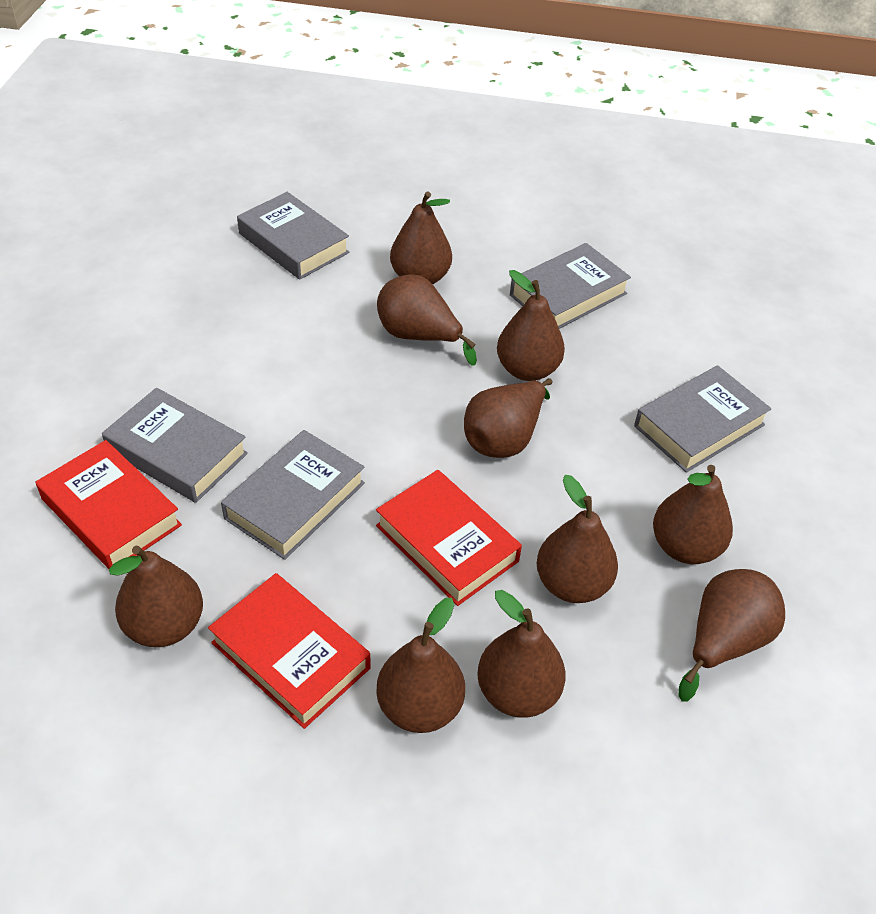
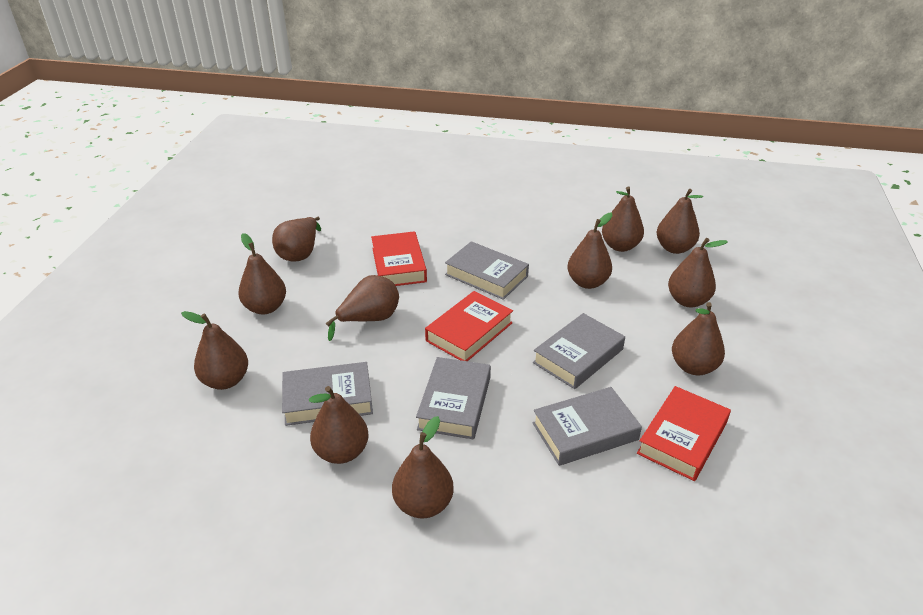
brown pear: [109,546,203,647] [376,598,465,733] [377,274,477,365] [390,191,452,284] [464,378,553,458] [477,590,566,718] [497,270,565,381] [537,475,618,603] [653,465,733,564] [678,569,785,702] = 10 -> [181,311,248,390] [238,233,286,314] [272,217,321,261] [309,386,369,464] [325,275,399,341] [392,416,454,518] [567,213,613,289] [602,187,644,252] [656,189,703,254] [668,238,728,307] [672,302,725,375] = 11

